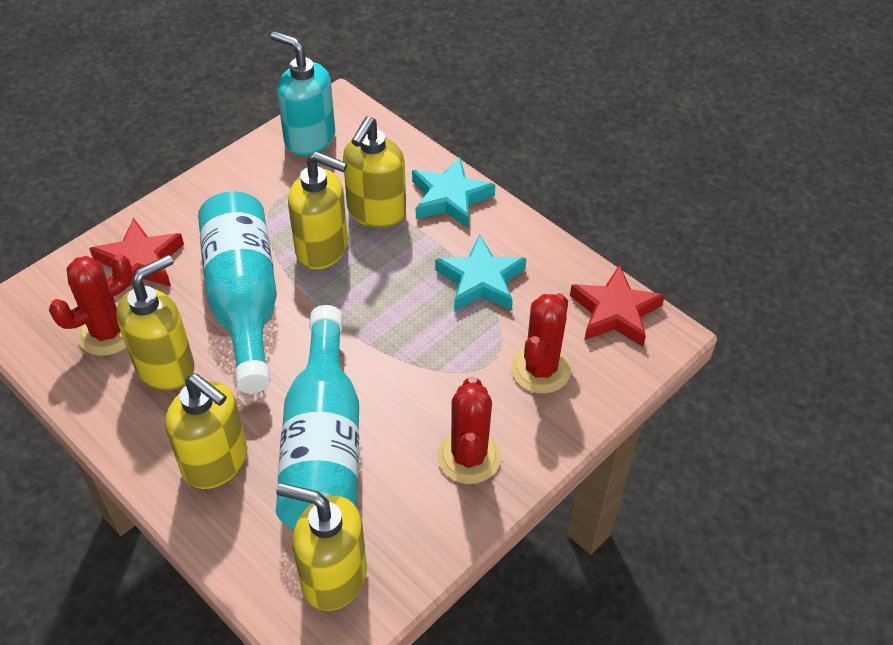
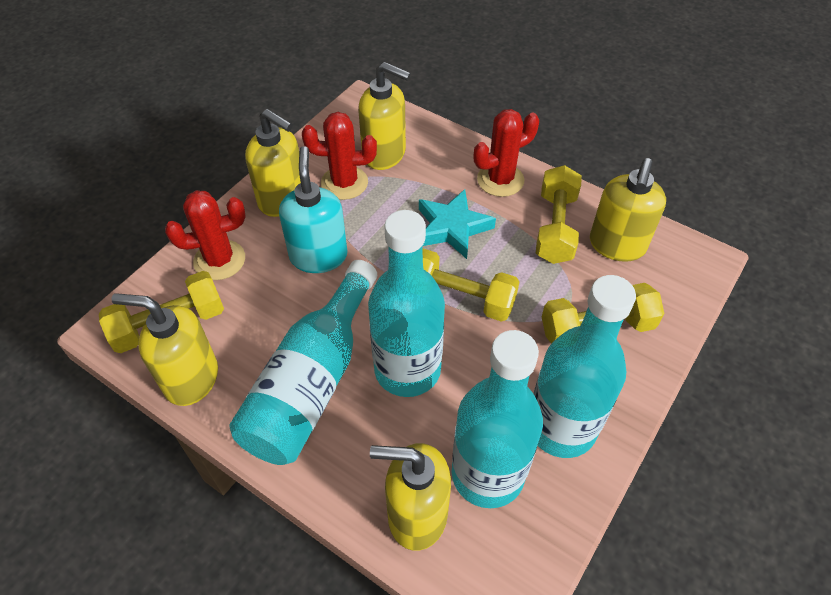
red star: [89,218,184,287] [570,265,665,346] = 2 -> none = 0
turquoise bottle: [198,192,277,393] [276,305,359,530] = 2 -> [229,260,377,465] [368,210,445,397] [451,330,543,508] [533,275,636,458] = 4
turquoise star: [412,157,495,228] [435,234,527,311] = 2 -> [419,189,496,259] = 1
yellow dumbbell: none = 0 -> [99,271,224,353] [423,249,520,322] [536,165,582,264] [542,283,665,344] = 4

